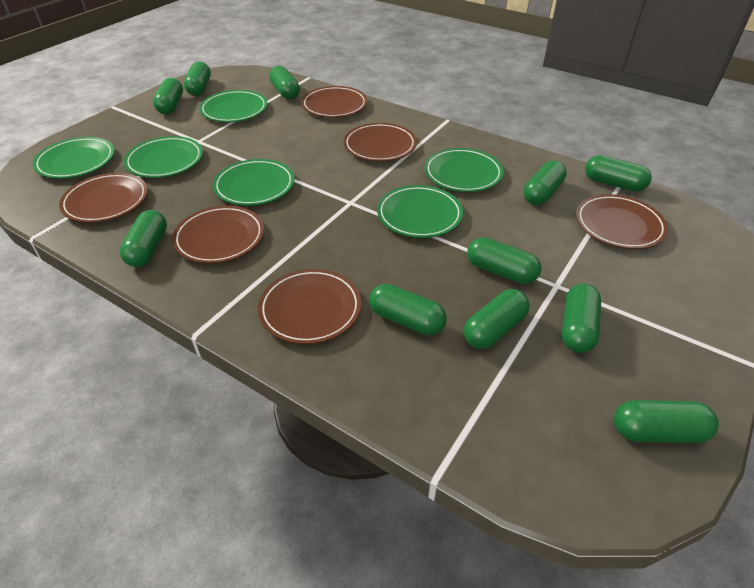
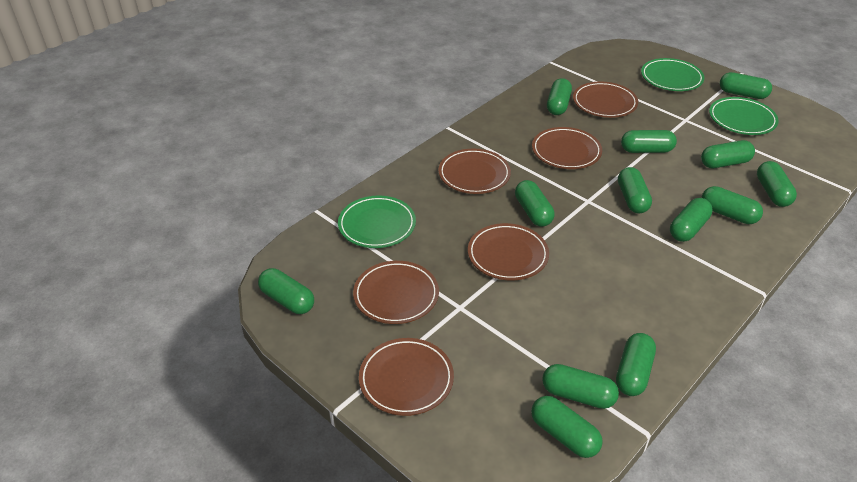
green capsule: [120,210,167,267] [153,78,183,114] [184,62,211,96] [269,66,300,99] [369,284,447,335] [464,289,530,349] [467,237,541,284] [524,161,567,205] [562,284,601,353] [585,155,652,192] [614,400,719,443] = 11 -> [258,268,314,314] [515,180,554,227] [531,396,603,458] [542,364,619,409] [547,78,572,115] [616,333,656,396] [618,167,652,214] [621,130,677,153] [670,198,713,242] [701,140,755,168] [701,186,763,224] [720,72,772,99] [757,161,797,207] = 13
green plate: [33,137,115,179] [124,136,203,178] [199,90,267,122] [213,159,294,206] [377,185,463,238] [424,148,503,192] = 6 -> [338,196,416,248] [641,58,704,91] [709,97,779,135] = 3

